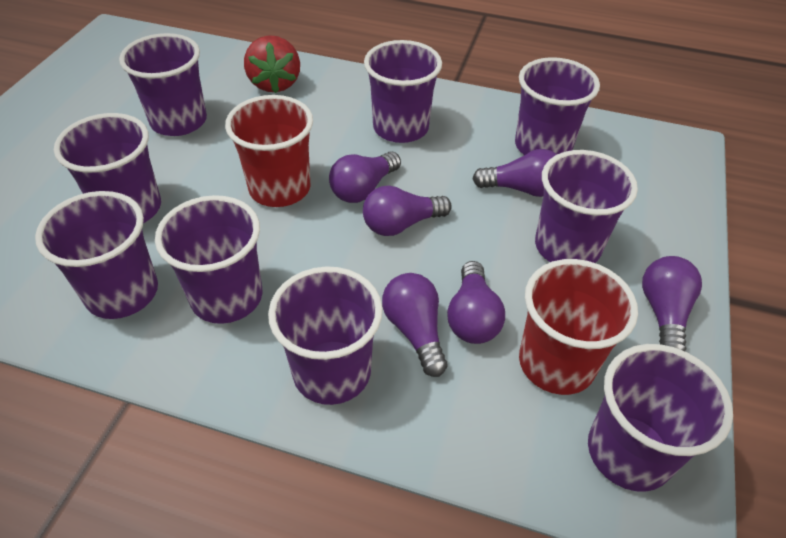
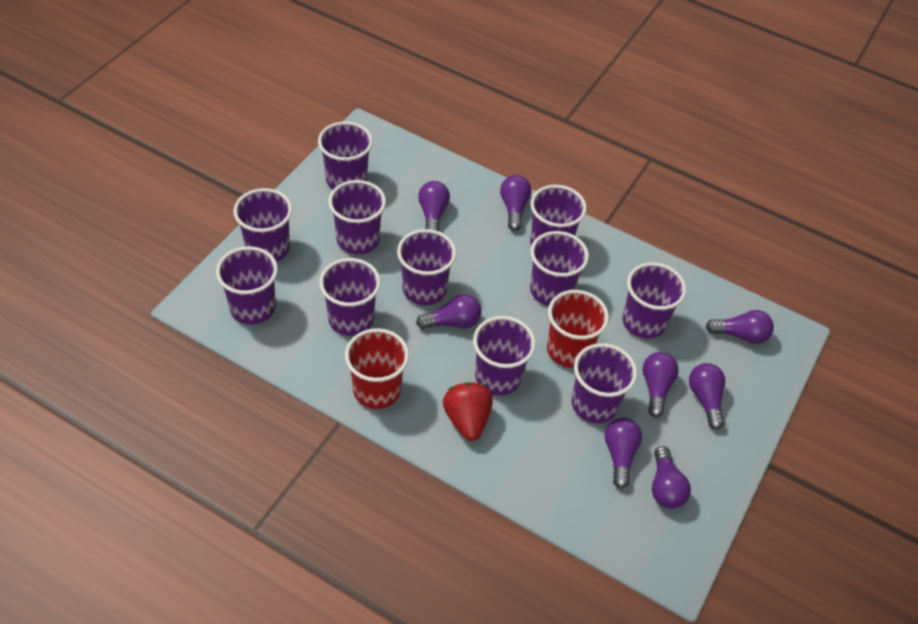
purple cup: [35,191,158,319] [54,113,161,223] [119,33,207,136] [155,195,262,324] [268,266,383,405] [364,40,442,143] [515,57,600,155] [535,150,638,263] [588,344,733,492] = 9 -> [216,246,278,325] [233,188,292,262] [318,122,373,190] [319,258,380,336] [328,180,386,254] [397,229,456,305] [473,316,536,395] [530,185,587,246] [530,231,589,306] [571,343,637,423] [623,262,686,339] = 11
purple light bulb: [329,151,401,203] [363,185,452,236] [382,273,447,377] [447,261,505,344] [472,149,557,197] [642,256,702,351] = 6 -> [416,294,481,329] [418,181,450,231] [500,175,531,231] [605,418,642,489] [643,352,679,418] [652,446,691,509] [689,363,725,430] [705,310,774,344] = 8

